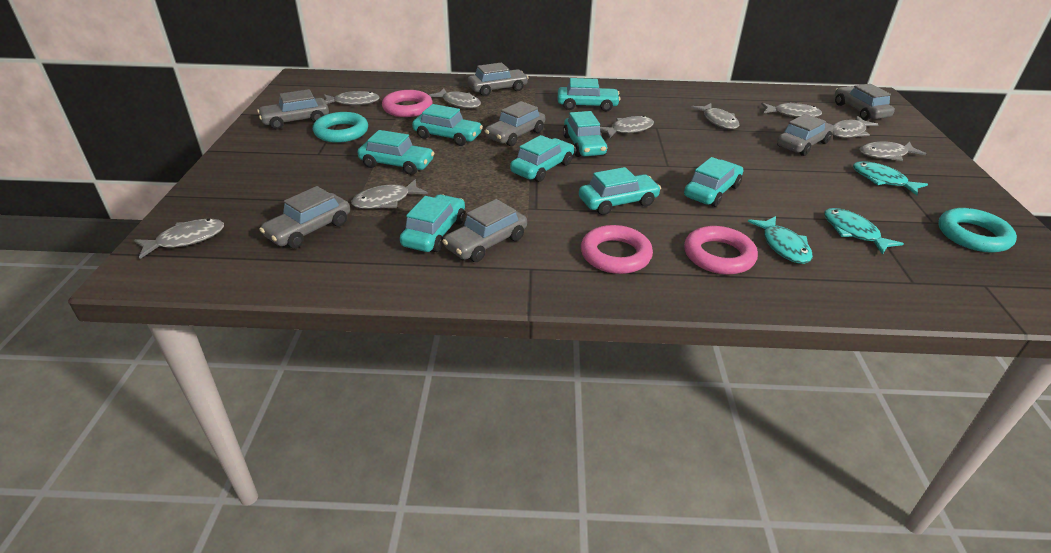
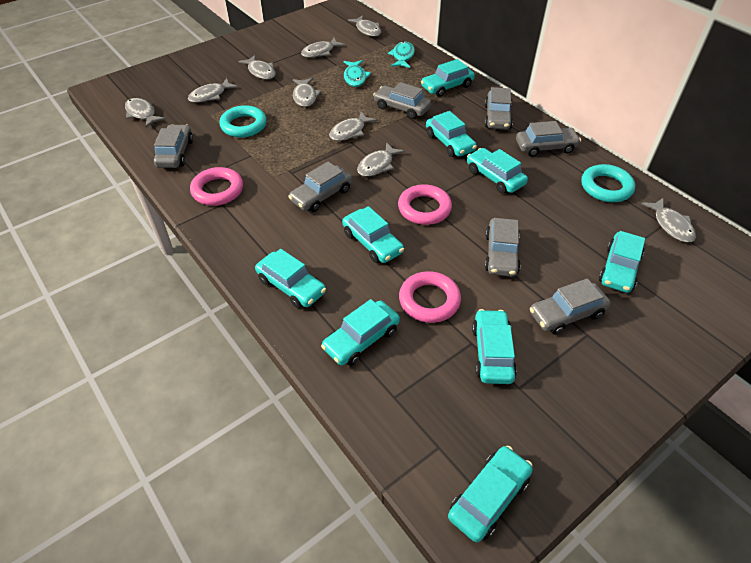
turquoise car: [357,130,434,175] [400,194,465,252] [412,104,483,146] [510,135,574,182] [558,78,620,111] [563,111,607,157] [579,167,661,215] [684,157,743,207] = 8 -> [255,249,326,308] [321,299,400,366] [342,206,404,263] [421,59,475,97] [426,111,477,157] [448,446,533,542] [467,148,528,194] [472,309,517,384] [599,231,645,293] = 9
turquoise fish: [748,216,813,264] [824,208,904,255] [853,161,928,196] = 3 -> [344,60,371,87] [388,42,415,68] = 2

